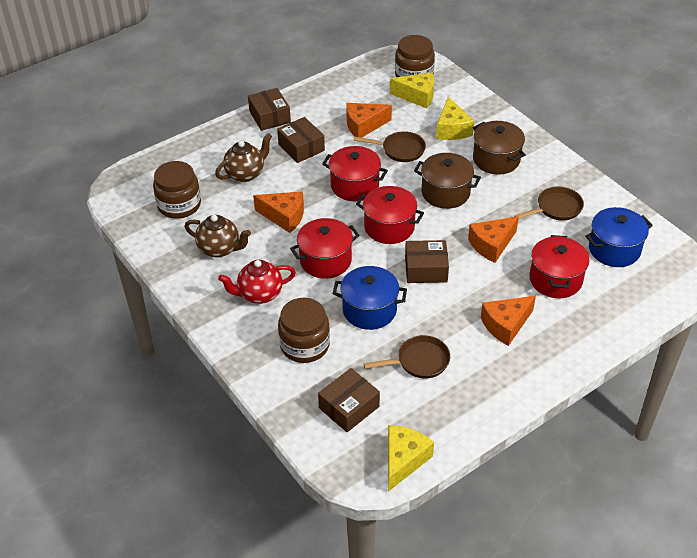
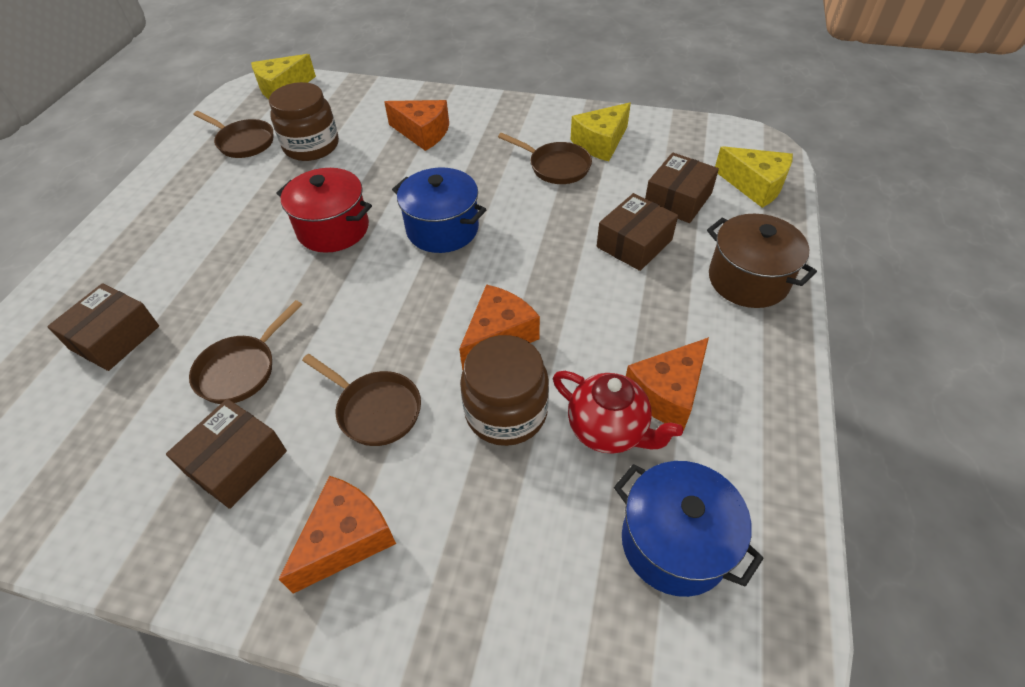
brown jar: [153,161,201,219] [278,298,330,363] [395,35,435,77] = 3 -> [269,82,339,161] [460,335,549,446] = 2
brown pan: [353,131,426,162] [364,335,450,378] [514,187,584,221] = 3 -> [189,300,302,404] [194,111,273,158] [302,354,421,446] [498,133,592,184] = 4
brown pot: [414,153,481,209] [473,121,526,175] = 2 -> [707,214,817,308] = 1
brown teapot: [185,215,251,258] [215,133,272,182] = 2 -> none = 0
red pot: [290,218,360,279] [322,146,388,201] [356,186,424,244] [529,235,589,298] = 4 -> [276,168,372,253] = 1

